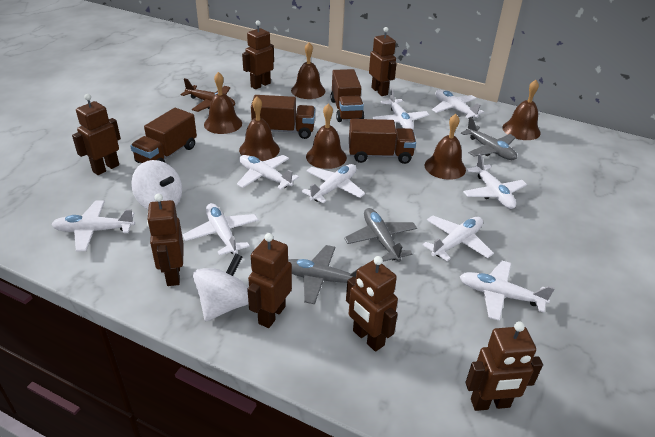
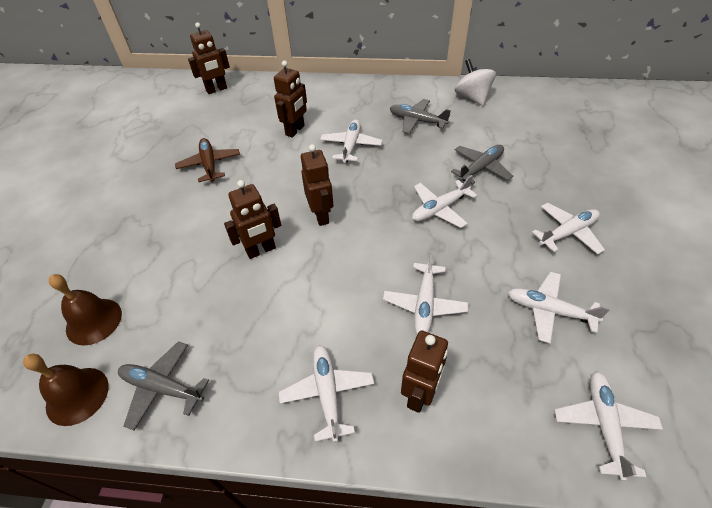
brown bell: [204,72,242,134] [239,96,280,161] [291,42,325,99] [306,103,347,169] [425,114,466,180] [502,80,541,140] = 6 -> [23,354,109,426] [49,274,122,346] = 2
brown robot: [72,94,121,175] [147,193,184,286] [242,20,274,89] [247,233,292,328] [346,256,398,352] [369,27,397,96] [465,321,543,411] = 7 -> [188,22,230,94] [224,180,281,259] [274,61,307,138] [301,144,333,226] [401,331,448,413] = 5
brown truck: [130,108,197,164] [251,95,315,139] [330,69,364,122] [349,119,416,164] = 4 -> none = 0
white plane: [51,201,135,251] [183,203,259,256] [237,155,299,190] [302,164,365,203] [373,89,429,130] [423,216,494,261] [432,90,484,119] [460,260,555,321] [463,154,527,209] = 9 -> [279,345,374,443] [320,120,382,163] [383,252,468,334] [412,175,478,228] [507,272,610,344] [532,203,605,254] [554,371,663,481] = 7
white spinning top: [131,160,182,209] [193,253,249,321] = 2 -> [454,59,496,106] = 1

